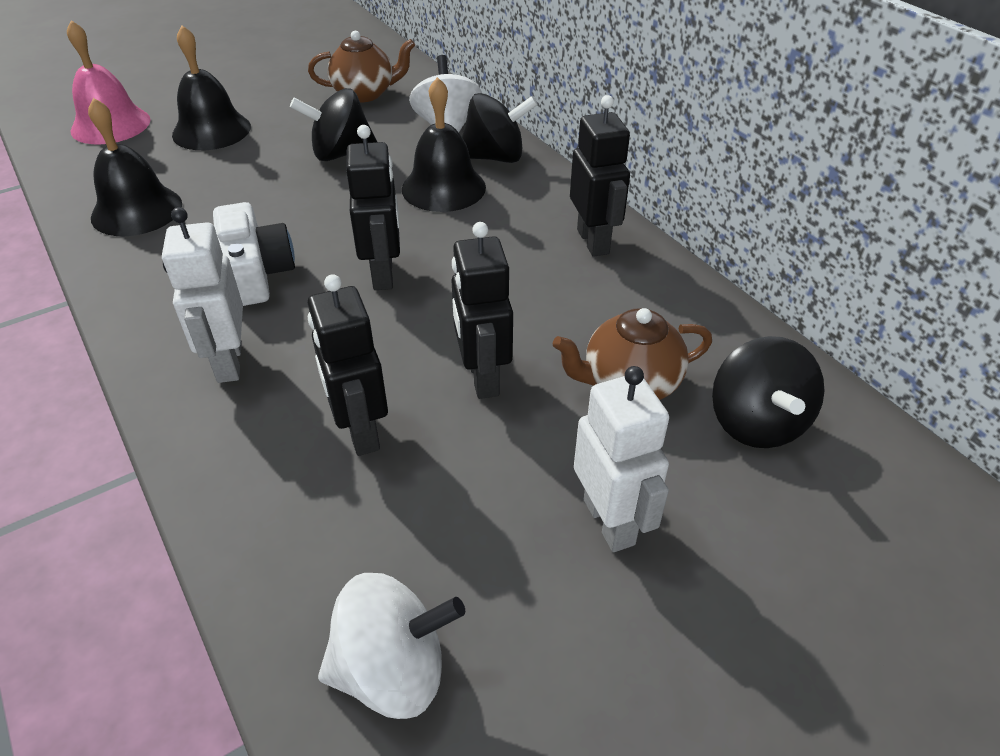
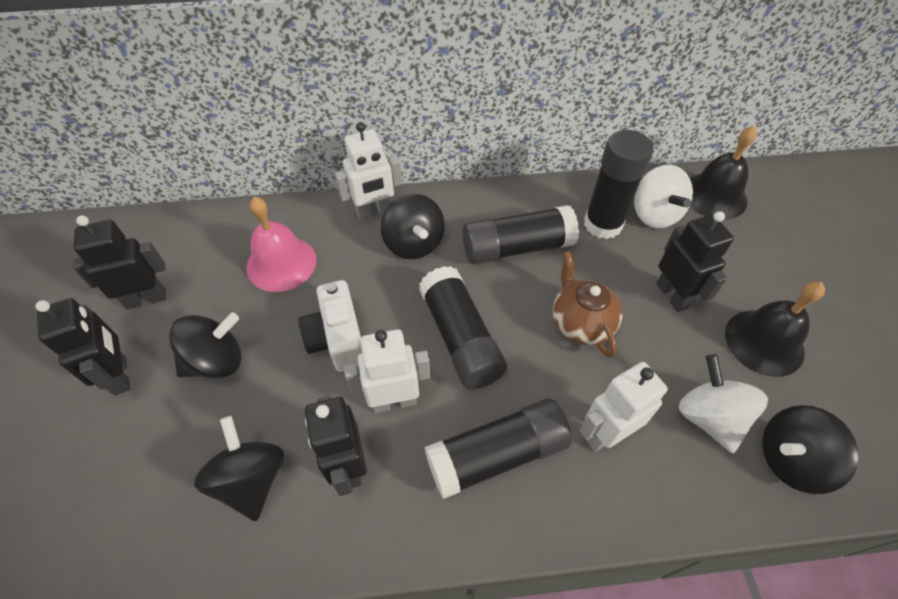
black bell: [88,98,182,236] [172,25,251,150] [402,77,486,212] = 3 -> [690,126,757,220] [725,281,825,377] = 2
black glue stick: none = 0 -> [419,266,507,389] [424,398,572,499] [462,205,579,264] [584,130,653,239] = 4
black spinning top: [290,88,377,161] [462,93,538,163] [712,336,824,448] = 3 -> [169,312,241,378] [194,416,284,521] [381,194,445,259] [762,405,859,494] = 4
brown teapot: [308,31,415,102] [552,308,712,400] = 2 -> [553,251,623,358] = 1
white robot: [162,207,243,383] [574,366,669,552] = 2 -> [335,122,402,221] [344,329,430,413] [579,362,668,452] = 3

